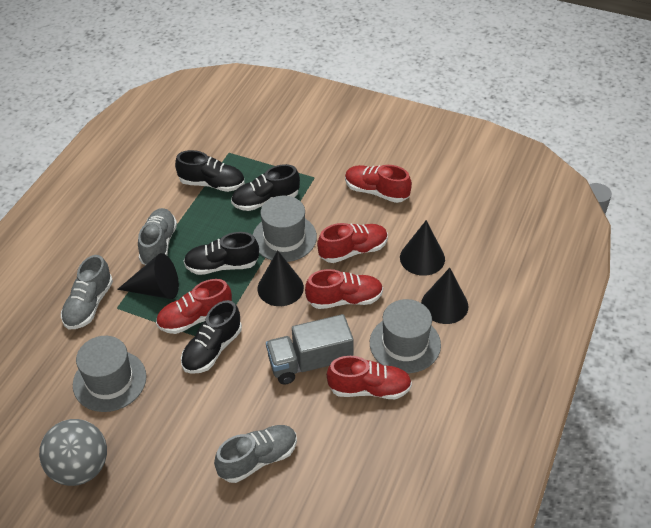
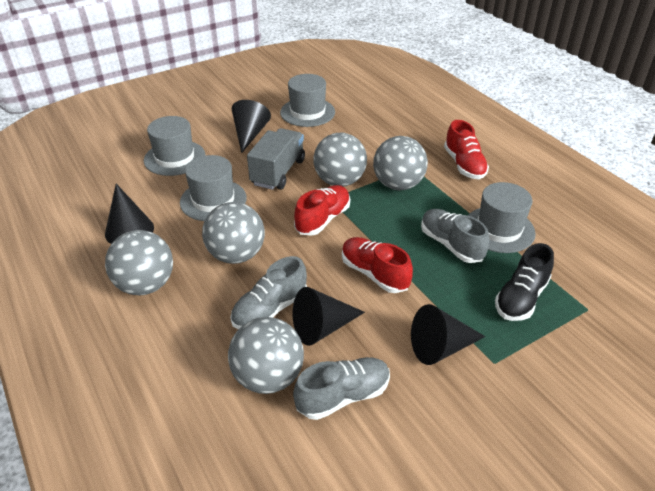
black shoe: [175,150,245,192] [181,300,242,374] [184,232,259,275] [231,164,300,211] = 4 -> [495,243,554,321] = 1
grey ball: [39,419,107,486] = 1 -> [105,230,173,295] [202,202,265,264] [228,317,304,394] [313,133,367,187] [373,136,428,190] = 5
grey hat: [73,336,147,412] [253,196,317,262] [370,299,441,373] = 3 -> [144,116,205,176] [180,155,247,221] [280,74,335,127] [468,182,536,253] = 4
red shoe: [156,279,232,334] [305,269,383,309] [317,223,388,263] [327,356,412,399] [345,165,412,203] = 5 -> [294,185,350,236] [342,237,413,293] [444,120,489,179] = 3

